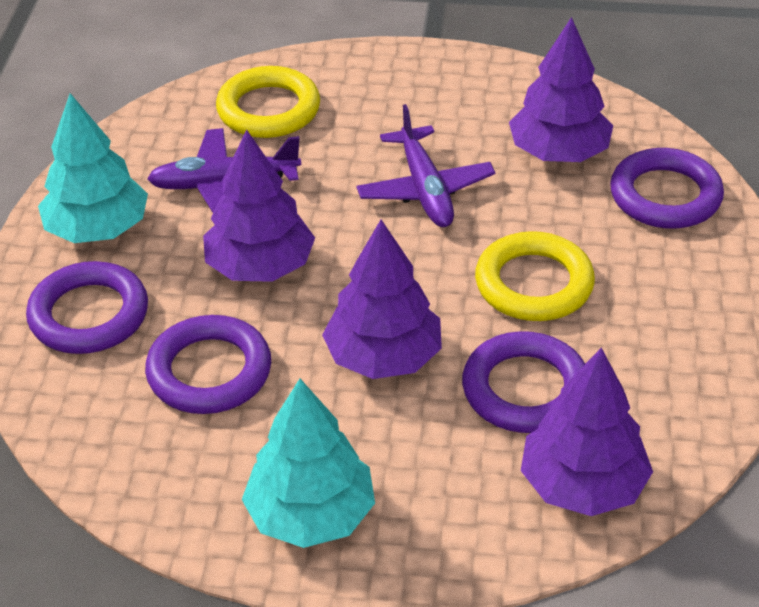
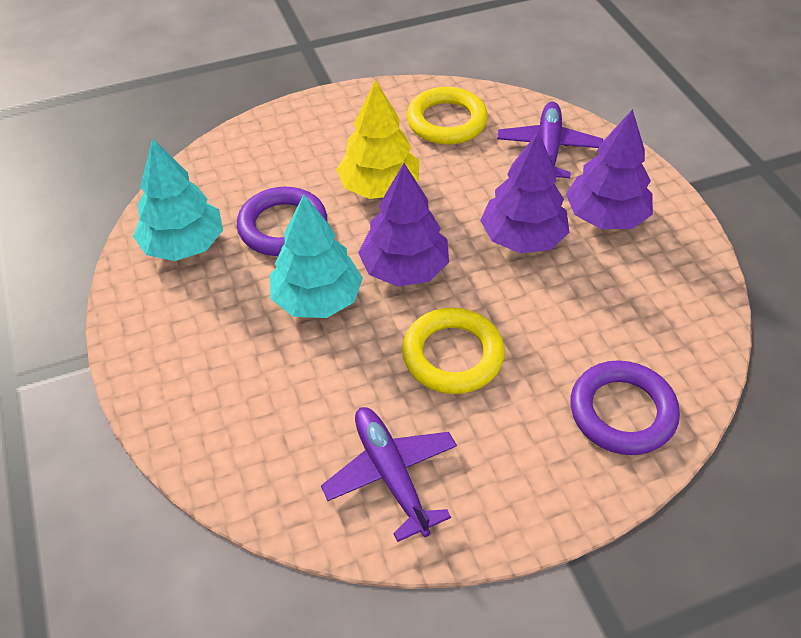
purple ring: [26,261,148,354] [145,315,271,414] [462,331,585,433] [610,148,724,229] = 4 -> [237,187,327,256] [570,360,680,455] = 2
purple tree: [203,129,315,282] [322,220,442,379] [509,17,613,162] [521,348,653,516] = 4 -> [358,163,449,287] [480,131,569,253] [566,109,653,229] = 3
yellow tree: none = 0 -> [336,80,419,199] = 1

